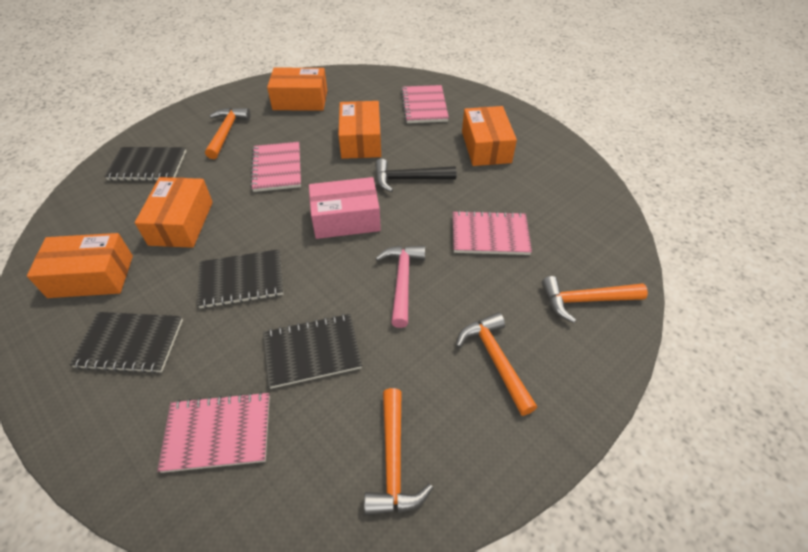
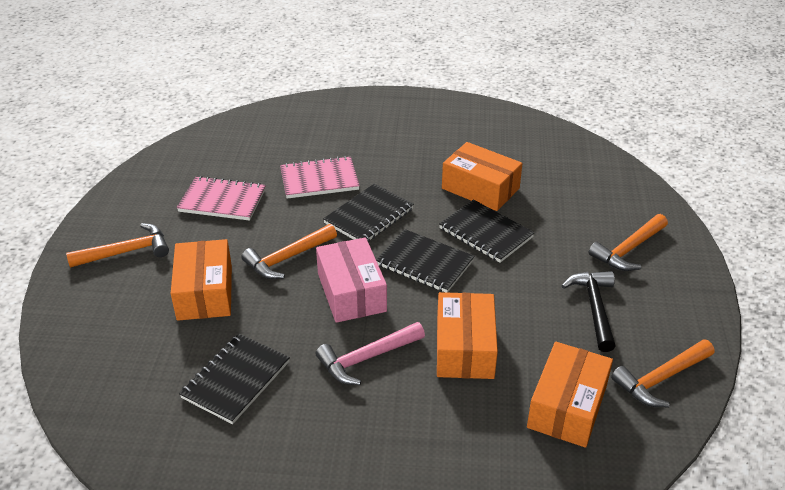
orange box: [27,233,133,298] [135,177,213,248] [267,68,327,111] [338,101,381,159] [462,106,517,166] = 5 -> [171,239,232,321] [437,292,498,379] [442,142,523,211] [527,342,613,448] = 4
pink notebook: [157,392,270,473] [250,142,301,192] [401,85,449,123] [453,210,532,255] = 4 -> [177,176,266,221] [280,156,360,199] = 2

